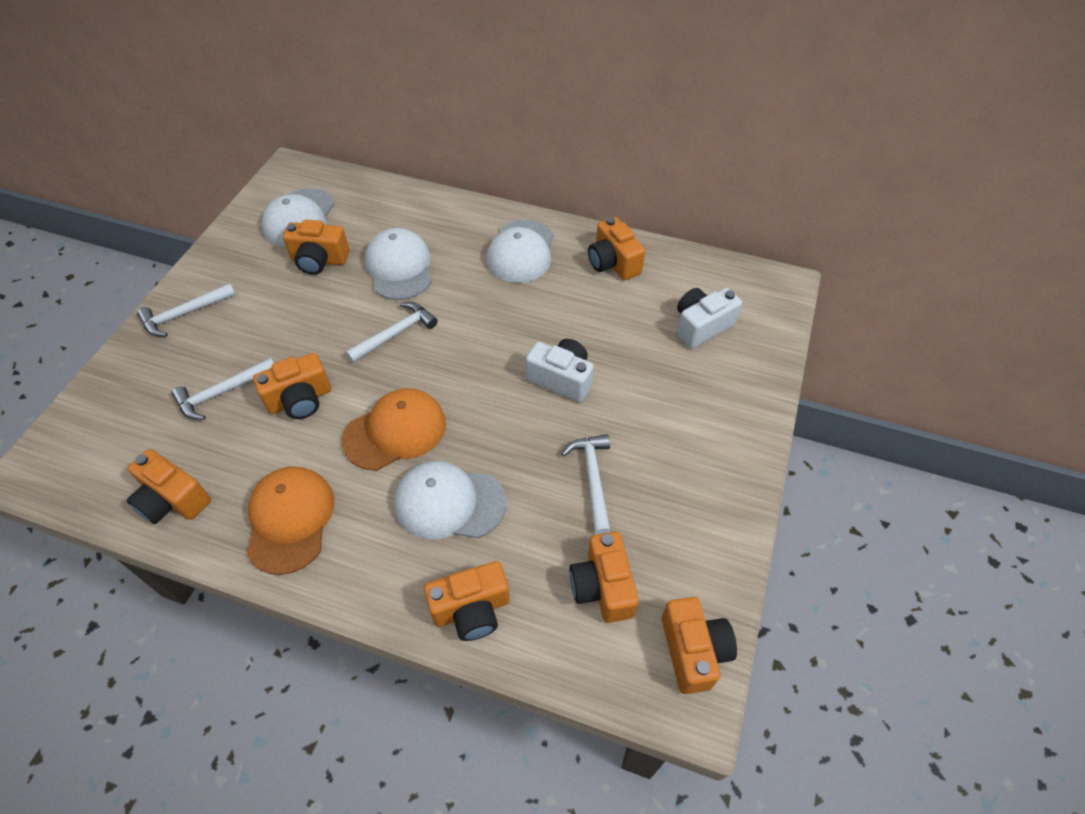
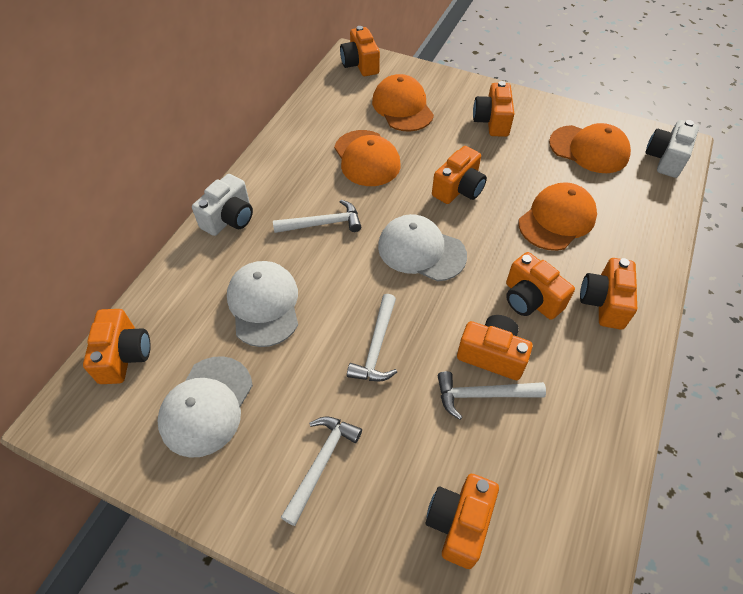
orange camera: [126,449,211,524] [253,353,331,419] [283,220,349,275] [424,561,509,641] [569,531,639,623] [588,217,645,280] [662,597,737,694] = 7 -> [83,309,151,384] [340,26,380,76] [426,474,499,569] [432,146,487,204] [457,315,533,380] [473,81,514,137] [506,252,575,320] [580,258,637,330] = 8
orange cap: [246,466,334,575] [342,388,446,471] = 2 -> [334,130,401,186] [372,74,434,131] [519,182,597,251] [549,123,631,173] = 4
white cap: [262,188,334,247] [365,228,432,300] [394,461,506,540] [486,220,553,283] = 4 -> [157,356,253,458] [227,261,298,347] [378,214,467,281] = 3

